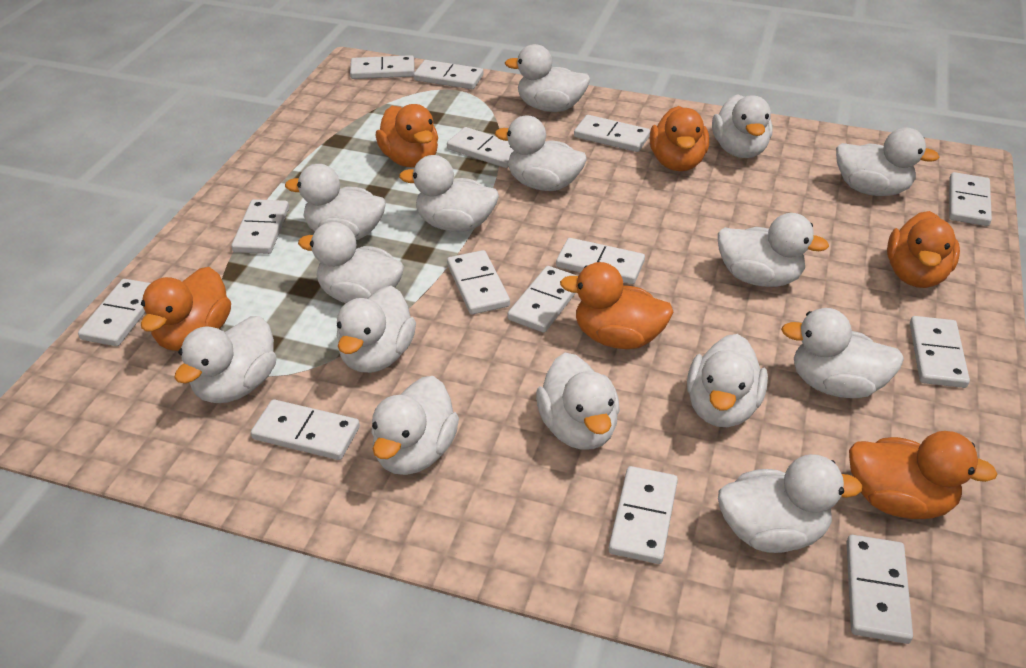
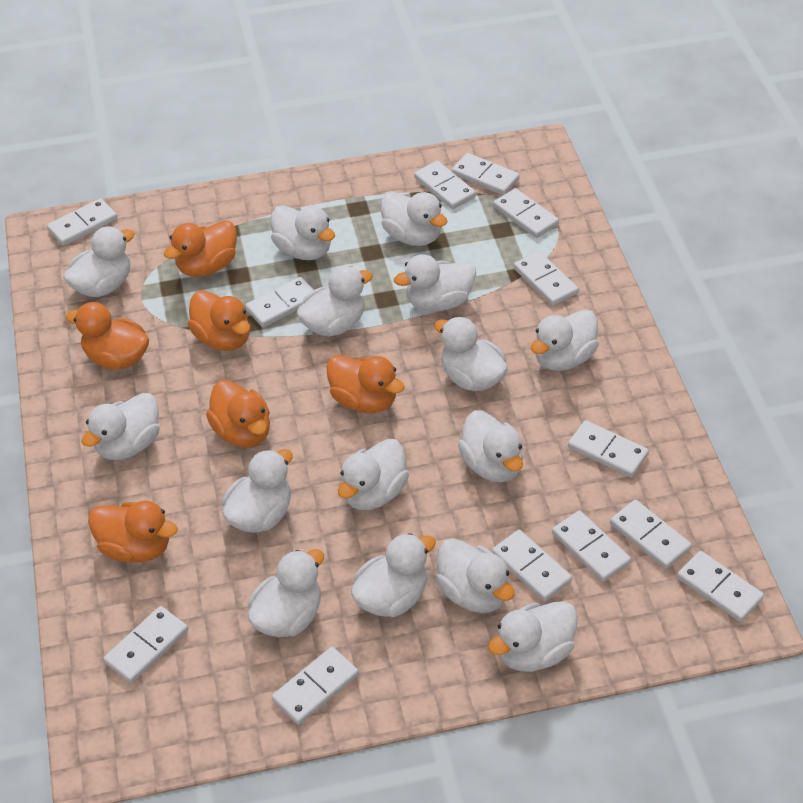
white domino: [78,279,151,346] [231,199,289,254] [251,399,360,460] [350,55,415,79] [413,60,483,89] [447,127,514,168] [447,250,510,315] [508,266,577,333] [556,238,645,284] [574,115,650,152] [609,466,678,564] [847,535,913,644] [910,316,970,388] [949,172,992,226] = 14 -> [47,198,117,246] [103,606,188,683] [245,277,314,327] [272,647,359,725] [414,161,476,209] [452,153,520,195] [492,530,572,601] [493,188,559,238] [514,251,579,306] [552,510,631,582] [568,420,649,477] [610,500,692,569] [677,551,764,622] = 13

